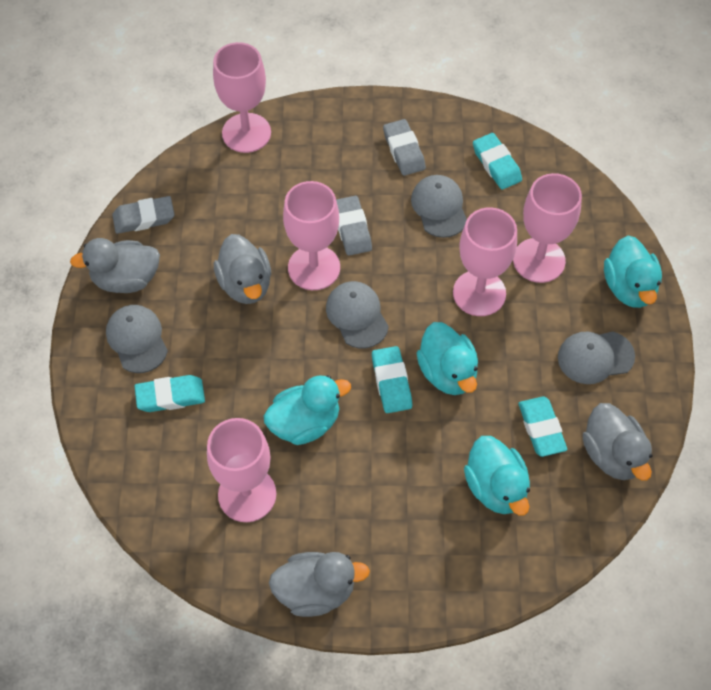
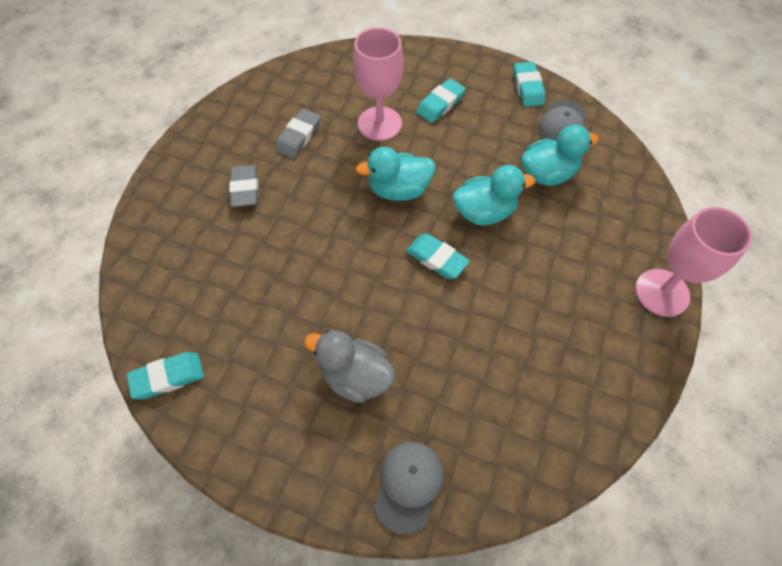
grey cap: [106,305,168,373] [326,281,389,349] [411,175,467,238] [558,332,635,384] = 4 -> [374,442,444,535] [538,100,588,141] = 2
grey duck: [70,238,160,293] [214,234,271,304] [269,552,370,617] [583,403,652,481] = 4 -> [304,330,395,403] = 1
grey eraser: [112,196,175,234] [336,196,372,256] [383,119,426,176] = 3 -> [229,165,258,207] [275,109,321,159] = 2
pink goblet: [207,418,276,522] [213,42,271,153] [283,181,340,290] [453,207,517,316] [513,173,582,283] = 5 -> [353,28,403,141] [635,207,752,317] = 2
turquoise duck: [263,375,351,445] [416,322,478,395] [464,436,530,516] [604,236,662,308] = 4 -> [356,147,436,201] [453,165,535,225] [521,125,599,186] = 3

